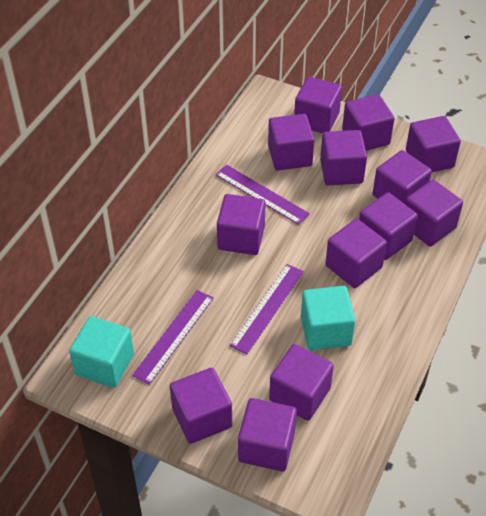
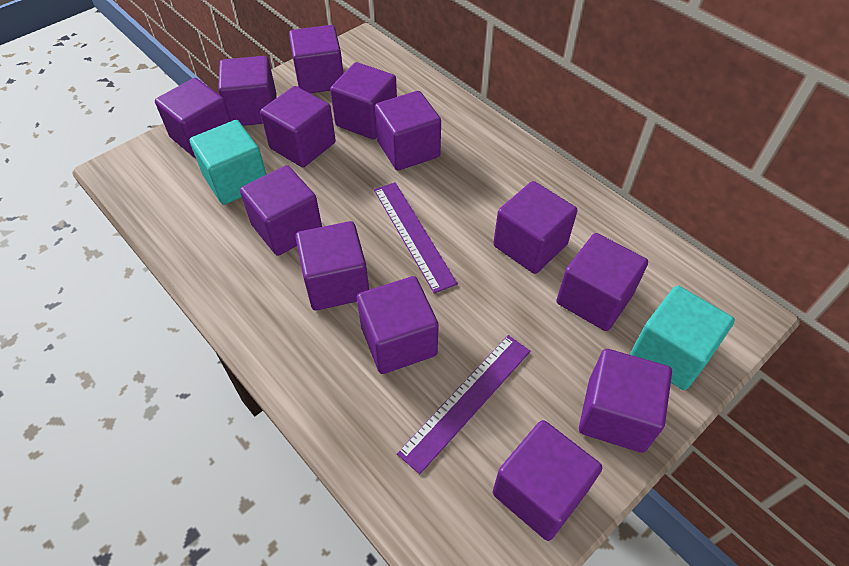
purple ruler: [132,290,214,385] [215,165,310,225] [229,264,304,354] = 3 -> [374,182,458,294] [397,335,531,474] = 2

